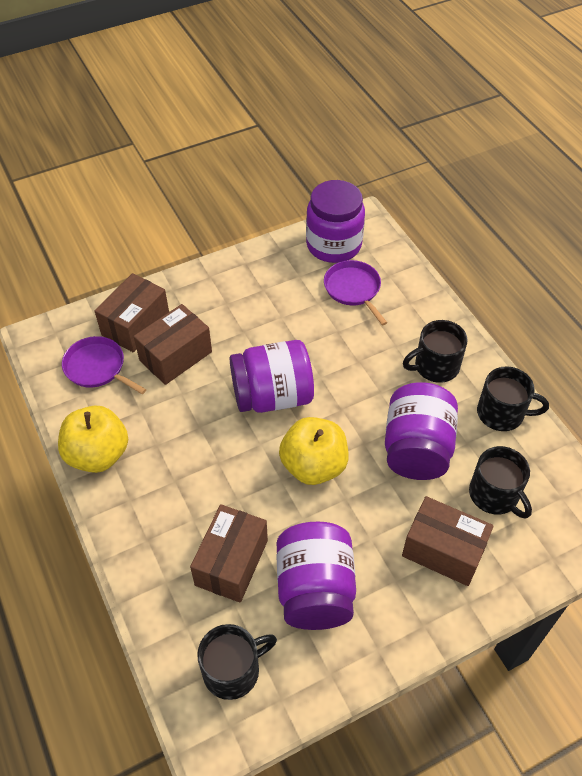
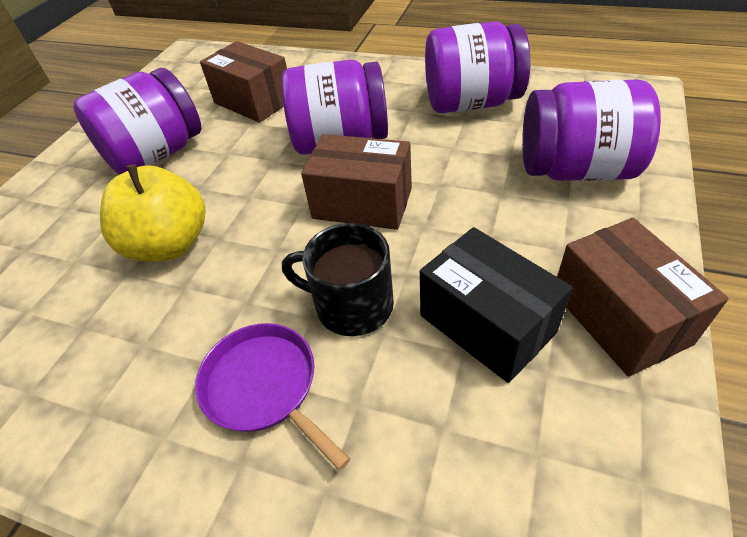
black box: none = 0 -> [420,227,573,383] = 1
black mug: [197,624,277,700] [403,320,468,383] [469,446,532,519] [477,366,549,431] = 4 -> [282,223,394,336] = 1
brown box: [94,273,169,353] [134,304,212,385] [190,504,268,603] [402,496,494,586] = 4 -> [200,41,287,123] [301,134,412,230] [557,218,729,377] = 3
purple pan: [62,336,146,394] [324,260,387,325] = 2 -> [195,323,350,470] = 1
yellow apple: [58,405,128,473] [279,417,349,485] = 2 -> [100,164,206,262] = 1

